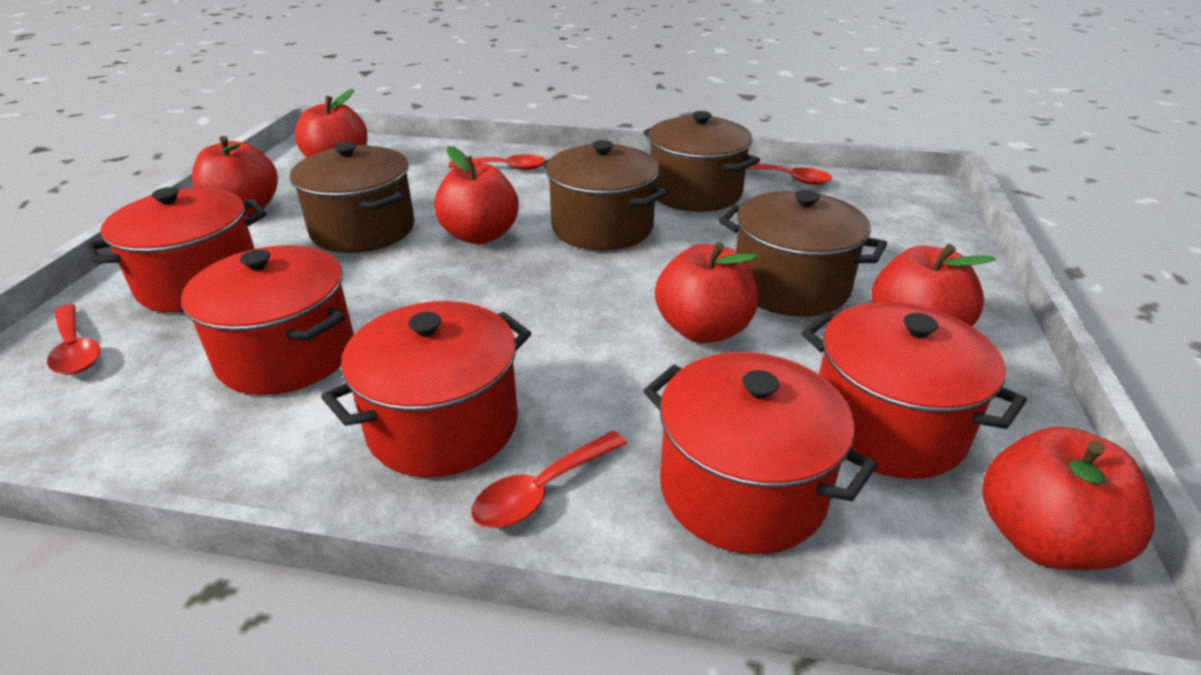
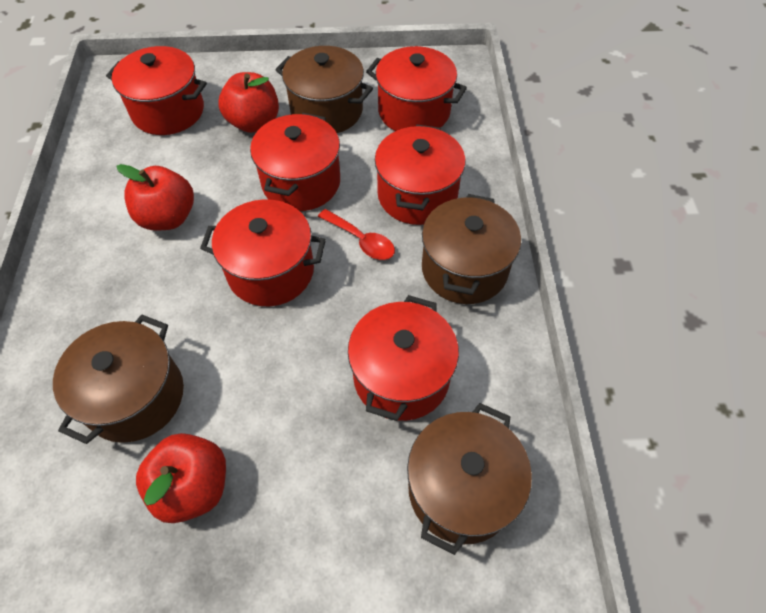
red apple: [192,136,278,217] [295,89,368,158] [434,146,519,244] [655,242,758,343] [871,244,996,326] [982,427,1154,570] = 6 -> [117,164,194,230] [136,433,226,523] [218,72,279,133] = 3
red pot: [85,187,266,313] [181,245,354,395] [321,301,531,477] [643,352,878,554] [802,302,1027,479] = 5 -> [106,46,207,135] [200,199,326,306] [250,113,340,211] [348,295,459,421] [366,46,467,131] [375,125,466,225] = 6
red spoon: [47,304,100,375] [449,154,546,170] [471,431,627,528] [746,163,832,185] = 4 -> [318,209,395,260] = 1

